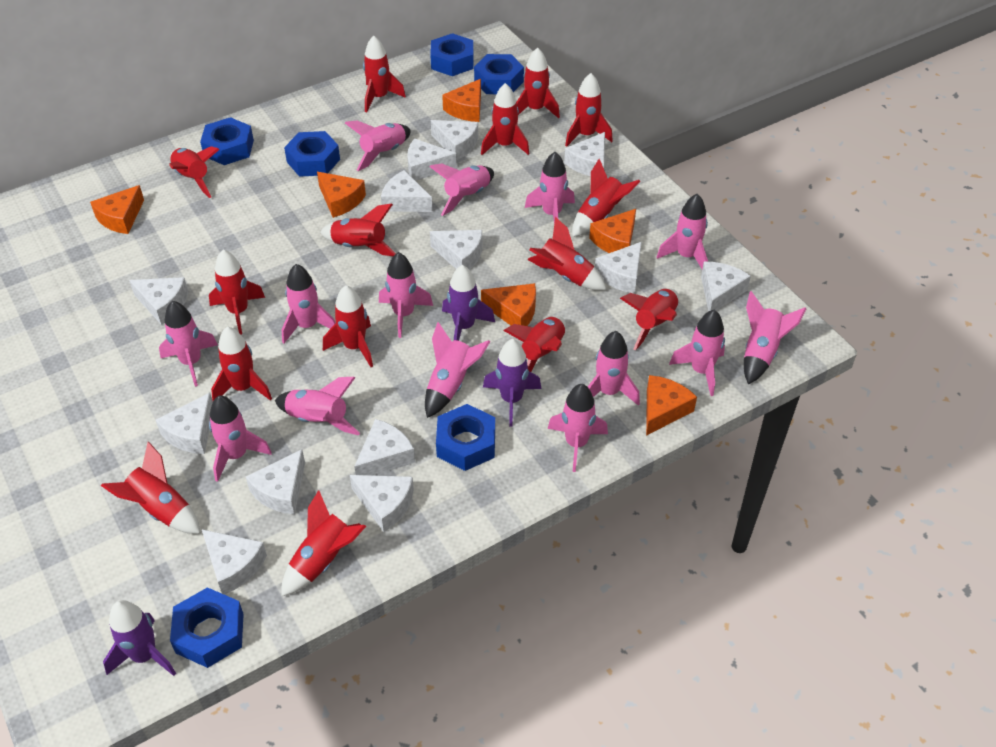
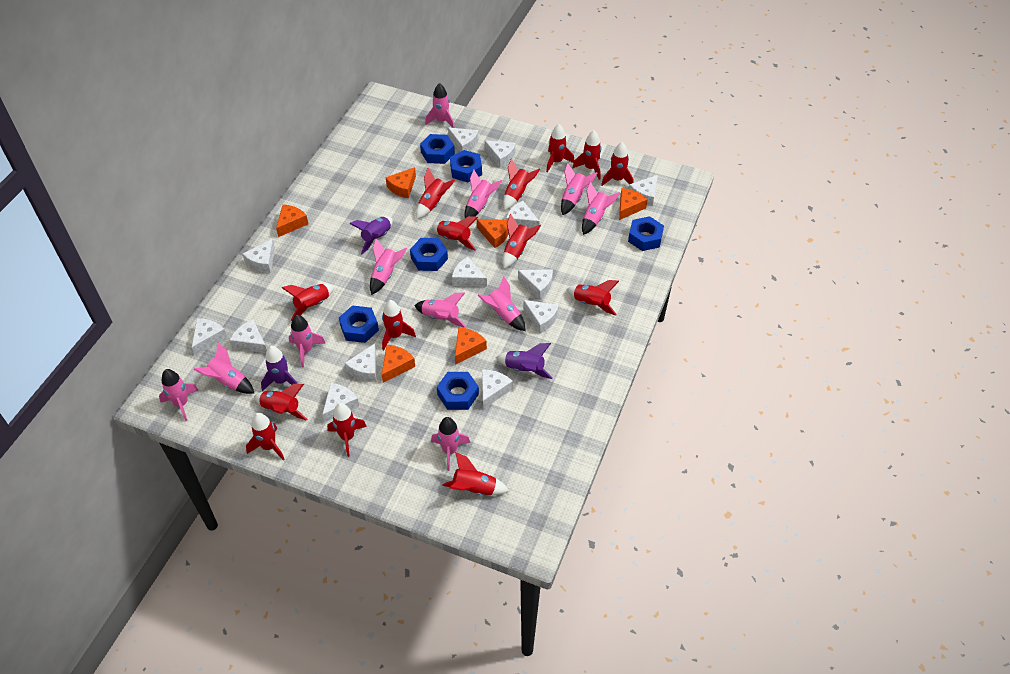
pink rocket: [159,301,218,387] [209,395,272,482] [275,377,360,436] [282,264,335,343] [345,121,411,171] [379,252,433,338] [425,322,490,418] [429,163,494,216] [525,152,575,223] [548,384,608,472] [588,331,640,406] [657,194,708,269] [669,310,725,396] [744,291,807,385] = 14 -> [159,369,198,421] [194,342,254,394] [289,315,326,368] [370,238,407,295] [415,293,466,328] [425,83,455,128] [431,417,470,471] [464,169,502,218] [478,276,526,331] [561,163,597,215] [582,182,620,235] = 11
red rocket: [101,442,201,534] [169,146,220,198] [209,250,265,335] [211,327,272,401] [281,490,366,596] [320,203,396,256] [323,285,373,367] [363,35,406,112] [481,83,529,155] [503,316,566,372] [516,47,560,118] [527,217,607,291] [565,73,613,147] [572,159,640,237] [620,288,679,351] = 15 -> [246,413,284,460] [254,384,308,421] [282,284,335,321] [327,403,367,457] [382,300,416,350] [416,167,455,219] [432,216,478,250] [442,452,509,495] [502,214,541,269] [503,158,540,211] [546,124,574,172] [566,280,619,316] [573,131,601,180] [601,142,634,186] = 14

